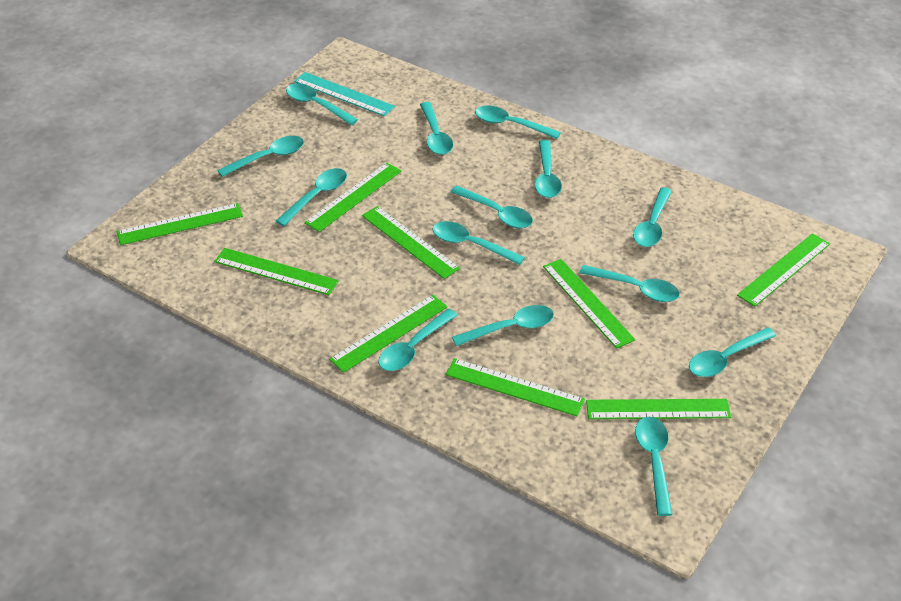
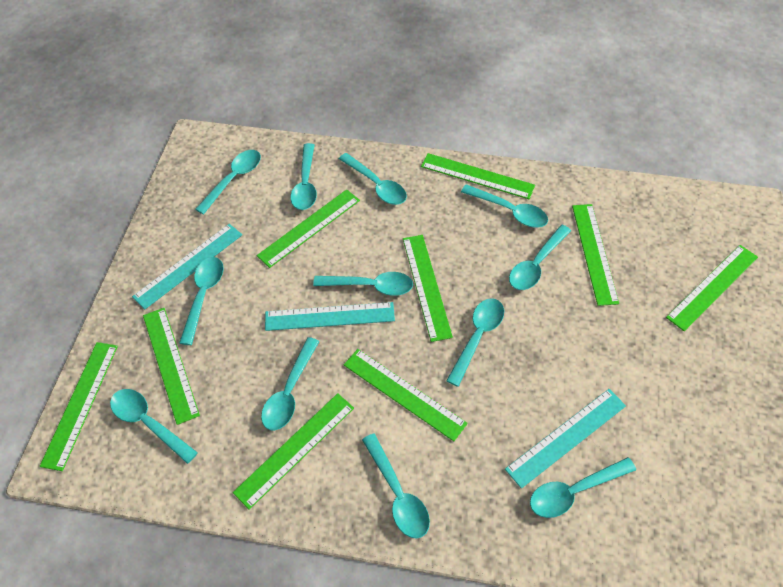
turquoise ruler: [294,72,395,117] = 1 -> [132,224,242,309] [265,302,395,331] [505,389,626,489] = 3
turquoise spoon: [217,136,304,177] [276,168,347,226] [286,83,358,125] [378,309,457,371] [420,102,453,155] [432,221,525,265] [450,186,533,228] [452,305,554,346] [475,105,561,139] [535,140,562,198] [579,265,680,302] [633,187,672,247] [635,417,673,516] [689,328,776,377] = 14 -> [110,389,198,464] [179,257,224,345] [195,150,261,215] [261,337,320,431] [290,143,317,210] [313,272,413,296] [339,153,407,205] [362,433,430,538] [446,298,504,387] [461,184,548,228] [509,225,571,290] [530,457,636,518] = 12

